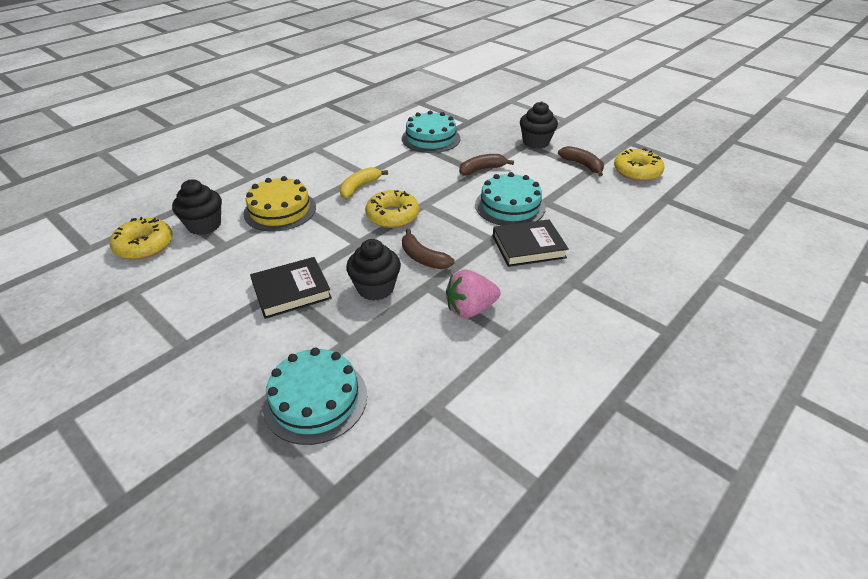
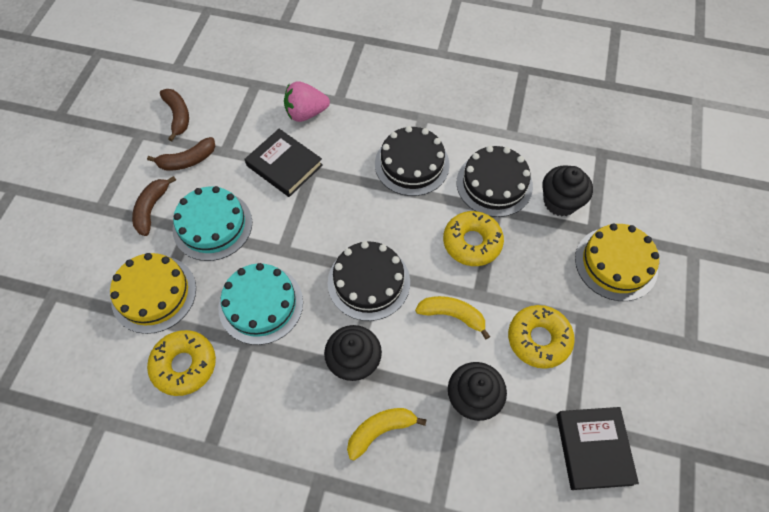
black cake: none = 0 -> [328,241,410,321] [375,126,450,196] [456,146,533,217] = 3
turquoise cake: [263,348,367,445] [402,111,460,153] [475,172,546,226] = 3 -> [173,186,252,261] [218,263,303,345] = 2
yellow banana: [340,167,388,199] = 1 -> [347,408,427,460] [415,296,490,339] = 2
yellow cake: [243,176,316,232] = 1 -> [110,253,196,334] [575,224,659,301] = 2

